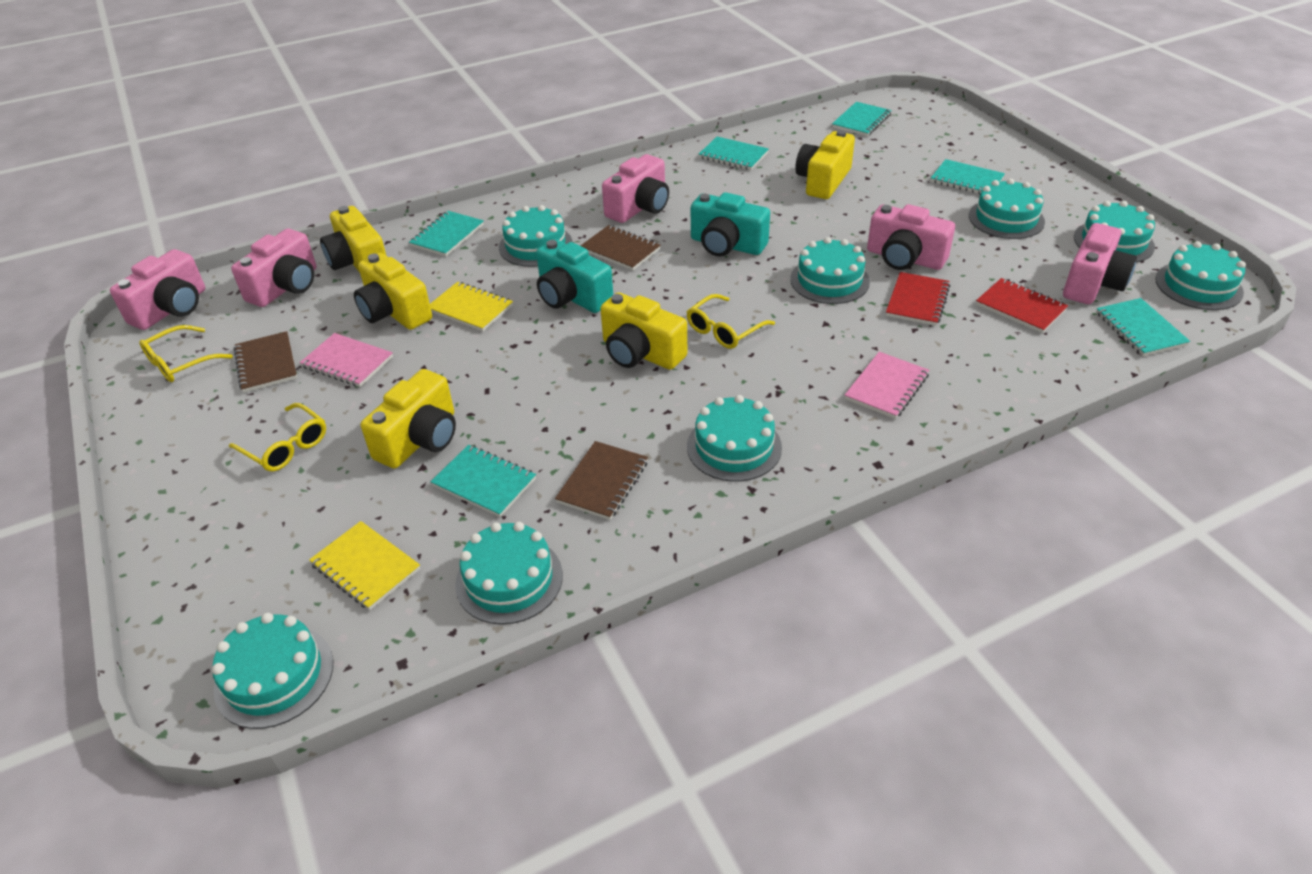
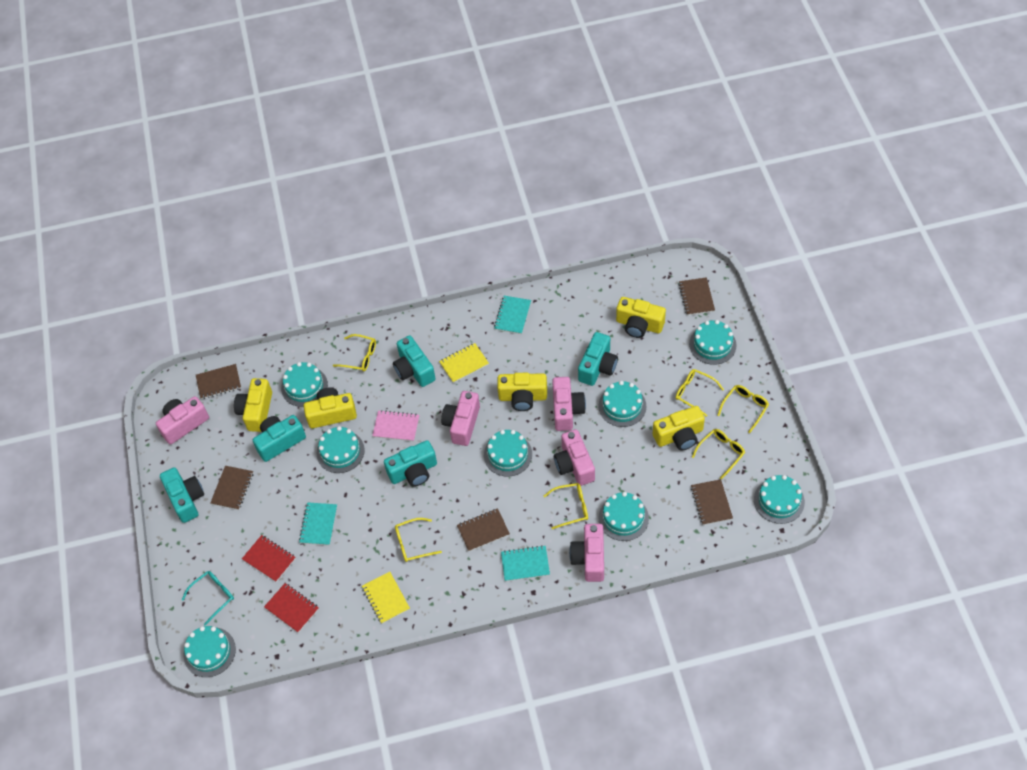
brown notebook: [233,331,297,392] [555,441,648,520] [581,225,661,270] = 3 -> [196,364,241,399] [210,466,253,510] [457,508,510,551] [679,277,715,315] [691,479,733,525] = 5
pink notebook: [300,333,393,387] [845,352,929,419] = 2 -> [372,410,419,441] = 1
turquoise camera: [536,239,613,313] [691,192,770,257] = 2 -> [160,467,204,523] [253,415,306,462] [384,440,437,486] [393,335,436,387] [578,332,618,386] = 5
turquoise glasses: none = 0 -> [182,571,234,626] = 1
turquoise notebook: [409,211,484,256] [431,445,536,517] [699,137,769,170] [832,102,892,136] [931,159,1005,194] [1096,298,1190,356] = 6 -> [299,502,337,545] [494,296,531,334] [501,545,550,581] = 3
yellow glasses: [139,325,233,382] [229,403,326,471] [687,294,775,349] = 3 -> [333,334,376,371] [395,518,442,562] [544,483,588,529] [675,369,724,416] [692,429,745,479] [717,385,769,433] = 6

